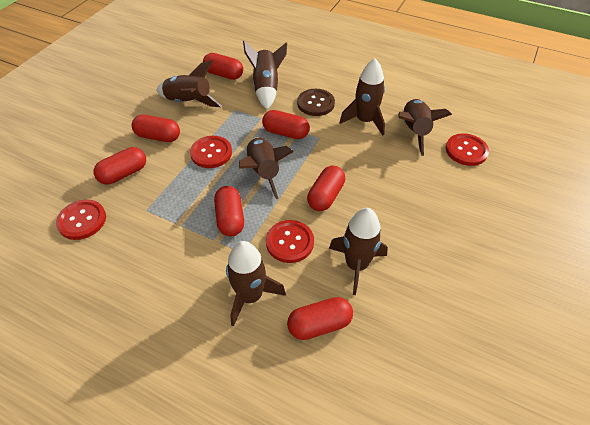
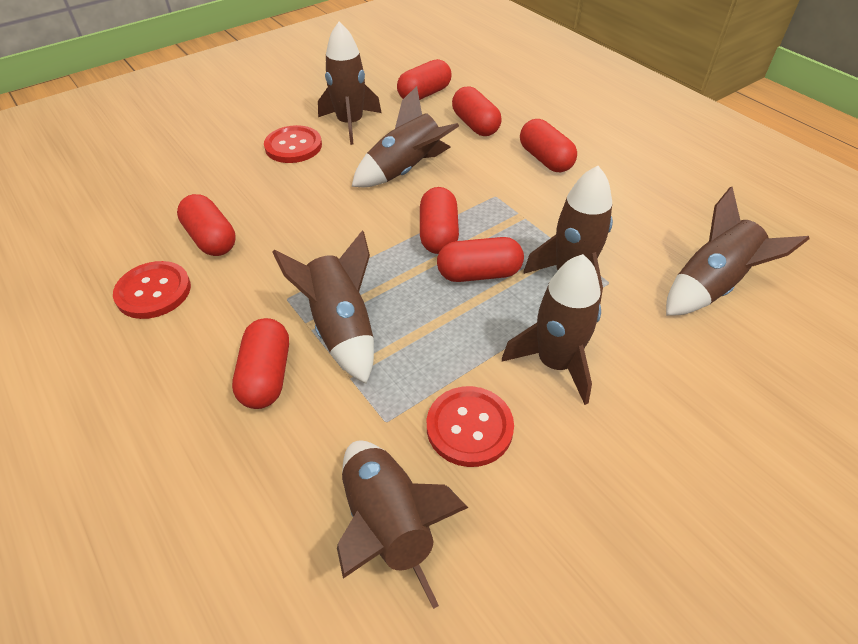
brown button: [297,89,335,116] = 1 -> none = 0
red button: [56,199,106,240] [190,136,232,168] [266,220,314,263] [446,133,489,166] = 4 -> [113,261,191,319] [264,125,322,163] [427,386,514,467] = 3

